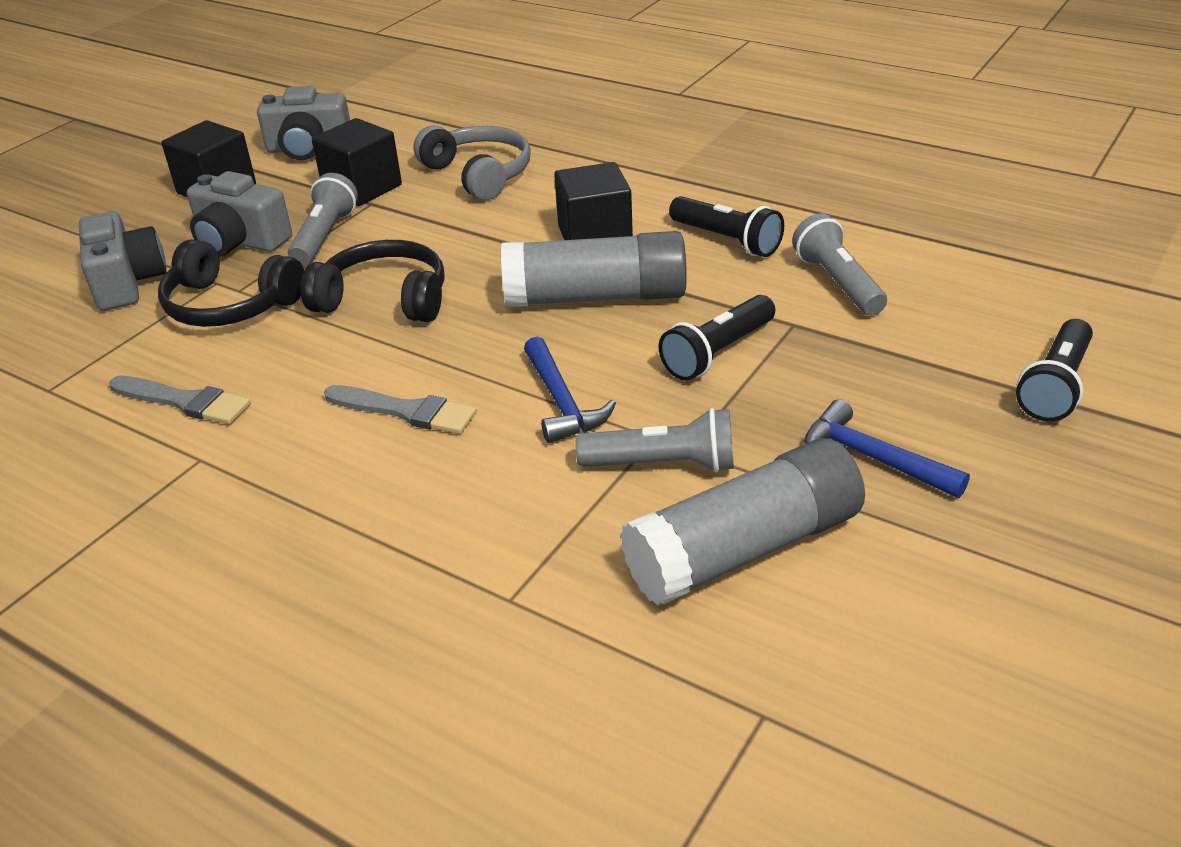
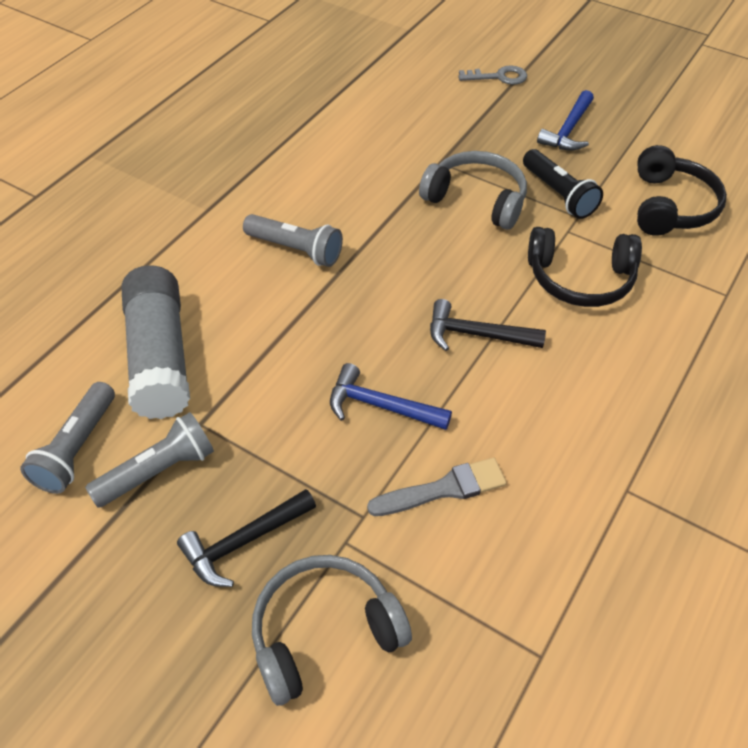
black cube: [161,120,256,197] [312,118,402,206] [554,162,633,240] = 3 -> none = 0
black flashlight: [659,295,775,381] [669,196,784,257] [1016,319,1093,421] = 3 -> [523,149,603,219] = 1
black hammer: none = 0 -> [177,489,316,587] [430,299,546,351] = 2
grey brush: [109,375,251,424] [324,385,477,434] = 2 -> [367,458,507,516] = 1
grey camera: [79,211,167,311] [187,171,292,257] [257,86,350,160] = 3 -> none = 0
grey glue stick: [501,231,687,307] [620,438,865,606] = 2 -> [121,265,190,419] = 1
grey headphones: [413,125,531,200] = 1 -> [252,555,412,706] [419,151,527,230] = 2
grey key: none = 0 -> [458,65,527,85] = 1

